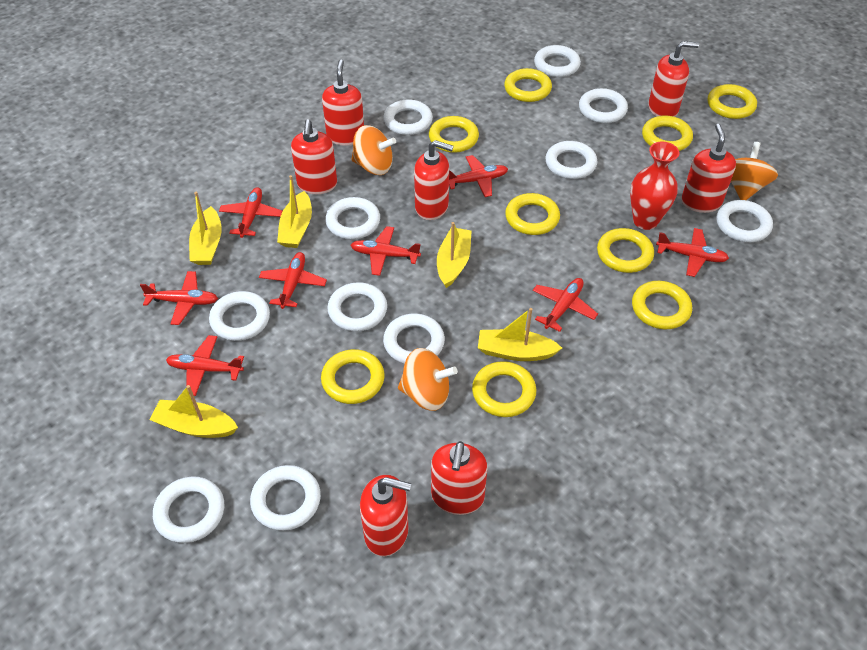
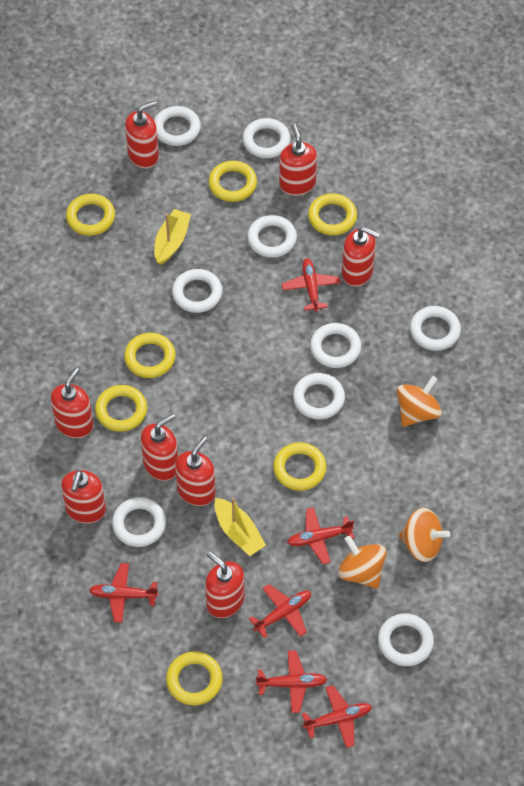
red plane: [140,271,218,325] [166,335,244,396] [219,187,283,238] [259,252,327,309] [351,226,421,276] [449,155,508,197] [533,278,598,332] [656,228,729,277] = 8 -> [89,563,159,623] [249,584,311,638] [256,650,327,713] [282,258,341,312] [287,507,354,564] [302,685,372,748] = 6
red soap dispenser: [291,119,337,194] [322,60,364,146] [360,475,411,556] [414,140,453,220] [431,441,487,515] [649,41,699,117] [681,124,736,213] = 7 -> [51,368,93,438] [61,470,106,523] [125,101,159,168] [141,414,178,481] [175,437,216,506] [205,551,245,618] [279,124,317,196] [342,227,380,287] = 8
red vase: [630,142,679,230] = 1 -> none = 0
white ring: [153,477,224,543] [209,291,270,341] [250,465,321,531] [325,197,380,239] [327,282,387,331] [383,99,433,135] [383,313,445,364] [534,45,581,77] [545,141,597,179] [579,88,628,123] [716,200,773,242] = 11 -> [112,497,166,547] [154,106,201,146] [172,269,222,313] [243,118,290,158] [247,215,297,258] [293,373,345,419] [310,323,361,368] [378,614,434,666] [410,306,461,351] = 9
yellow boat: [149,385,238,438] [189,192,222,265] [277,175,312,248] [437,222,472,288] [478,308,562,361] = 5 -> [154,209,191,265] [215,498,266,556] = 2
yellow ring: [321,349,385,404] [429,116,479,153] [472,361,536,417] [504,68,552,102] [505,193,560,235] [597,228,654,273] [632,281,692,329] [642,116,693,151] [708,84,757,119] = 9 -> [66,194,115,236] [95,385,147,432] [124,333,176,378] [166,651,223,706] [209,161,257,202] [273,442,327,491] [308,193,357,235] = 7

